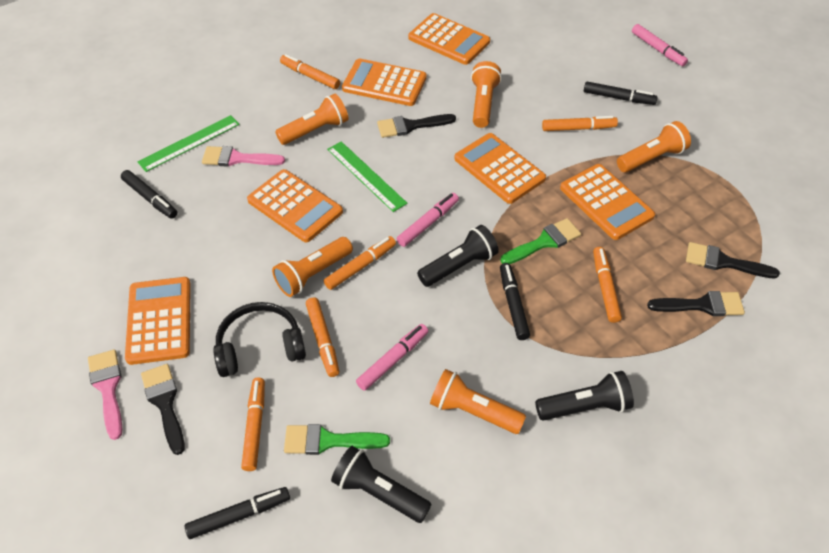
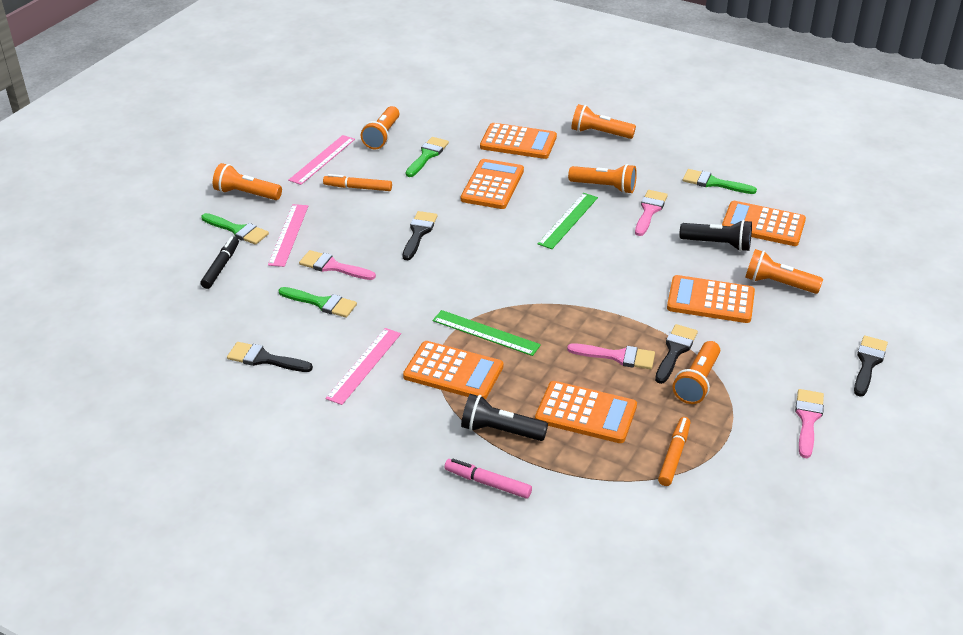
black flashlight: [331,446,432,523] [417,225,499,287] [535,371,634,421] = 3 -> [461,394,548,441] [679,220,752,251] = 2
black headphones: [213,302,306,377] = 1 -> none = 0
black marker: [121,170,177,219] [185,487,290,539] [500,263,530,340] [584,82,658,105] = 4 -> [201,237,239,289] = 1
green brush: [284,424,390,455] [500,218,581,264] = 2 -> [201,213,269,245] [279,287,357,318] [406,137,449,177] [683,169,757,194] = 4
orange flashlight: [272,237,353,297] [275,94,348,145] [430,369,526,434] [471,61,502,128] [617,121,691,172] = 5 -> [213,163,282,200] [361,106,399,149] [568,164,637,194] [571,104,636,139] [673,341,720,404] [745,249,823,294] = 6
orange marker: [241,378,265,471] [280,54,340,89] [306,297,339,377] [324,236,396,290] [542,116,618,131] [593,247,622,323] = 6 -> [323,174,392,191] [658,417,690,486] = 2
pink brush: [88,349,123,440] [202,146,285,167] = 2 -> [299,250,376,280] [567,343,655,369] [635,190,668,236] [795,389,824,458] = 4
pink marker: [356,324,428,391] [397,193,459,247] [632,24,688,66] = 3 -> [444,459,532,499] = 1
pink ruler: none = 0 -> [268,204,308,267] [288,135,355,185] [325,328,401,405] = 3

